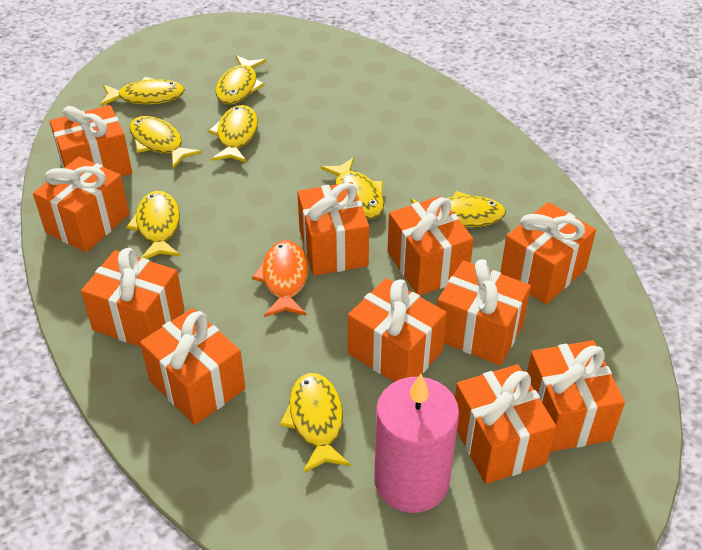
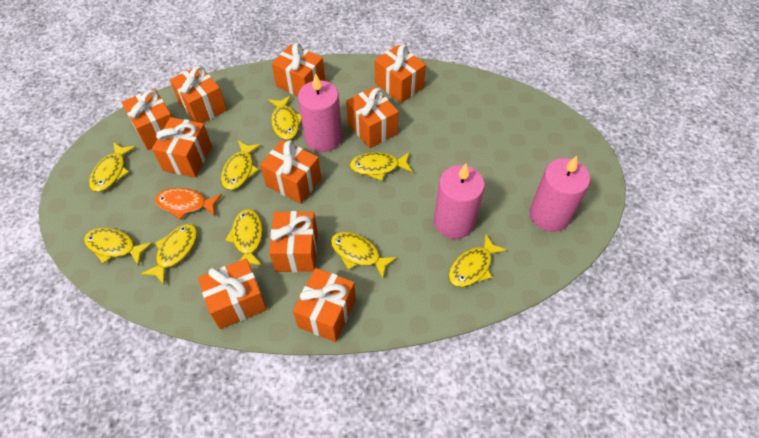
orange gift: [33,157,129,252] [50,105,132,176] [81,248,184,347] [140,308,245,425] [297,182,369,276] [348,278,447,382] [387,196,474,295] [437,259,531,366] [455,364,556,484] [500,202,596,304] [527,340,625,452] = 11 -> [122,88,172,150] [152,117,212,178] [170,65,227,123] [198,258,267,329] [260,140,321,204] [269,211,318,272] [272,43,325,96] [293,268,356,342] [346,87,399,149] [375,45,426,103] = 10
pink candle: [374,374,459,513] = 1 -> [298,73,342,152] [434,164,485,239] [530,156,590,232] = 3
yellow fish: [100,77,185,106] [126,191,180,259] [130,116,202,169] [208,105,258,163] [216,55,266,104] [280,373,351,473] [321,157,384,219] [410,191,506,227] = 8 -> [84,228,153,266] [89,142,136,192] [141,224,197,284] [221,141,261,190] [225,209,263,266] [268,96,301,140] [331,232,397,278] [349,152,413,181] [448,234,507,287] = 9

